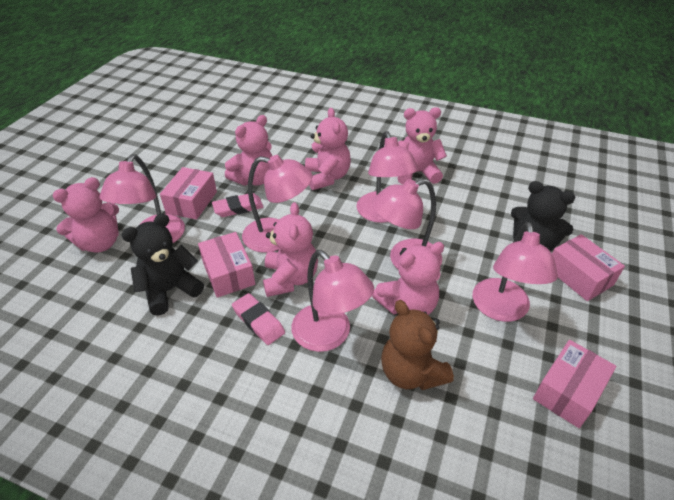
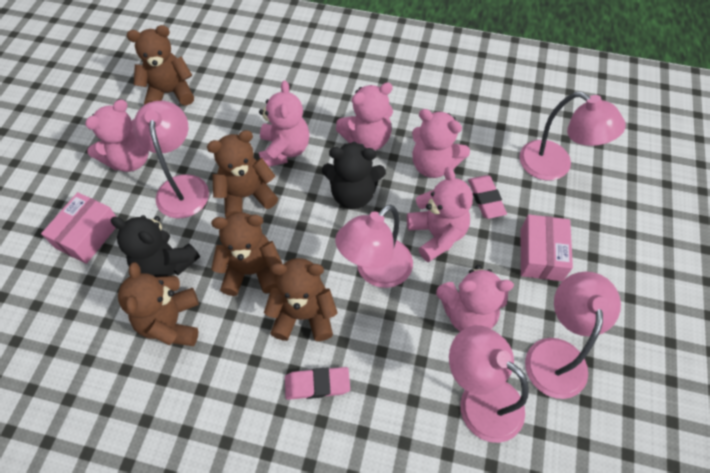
brown teddy bear: [381,300,454,390] = 1 -> [118,262,199,346] [127,25,194,106] [207,130,278,217] [211,212,282,296] [264,258,338,341] = 5
pink box: [160,167,217,220] [198,232,255,298] [533,340,616,428] [552,234,625,301] = 4 -> [41,192,116,264] [521,215,573,281] = 2
pink lamp: [99,154,185,243] [242,155,312,253] [291,250,374,352] [356,131,418,223] [372,179,442,269] [472,222,558,322] = 6 -> [133,101,209,219] [335,204,413,288] [449,325,529,443] [519,92,626,180] [525,271,621,399] = 5

